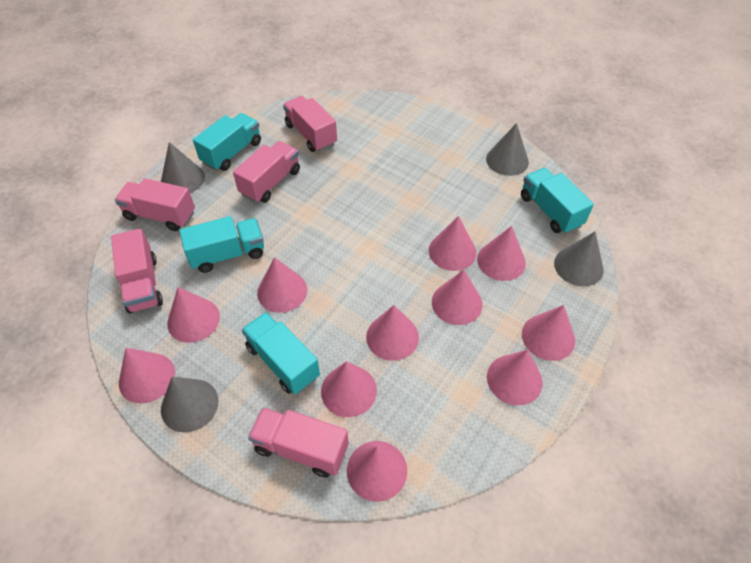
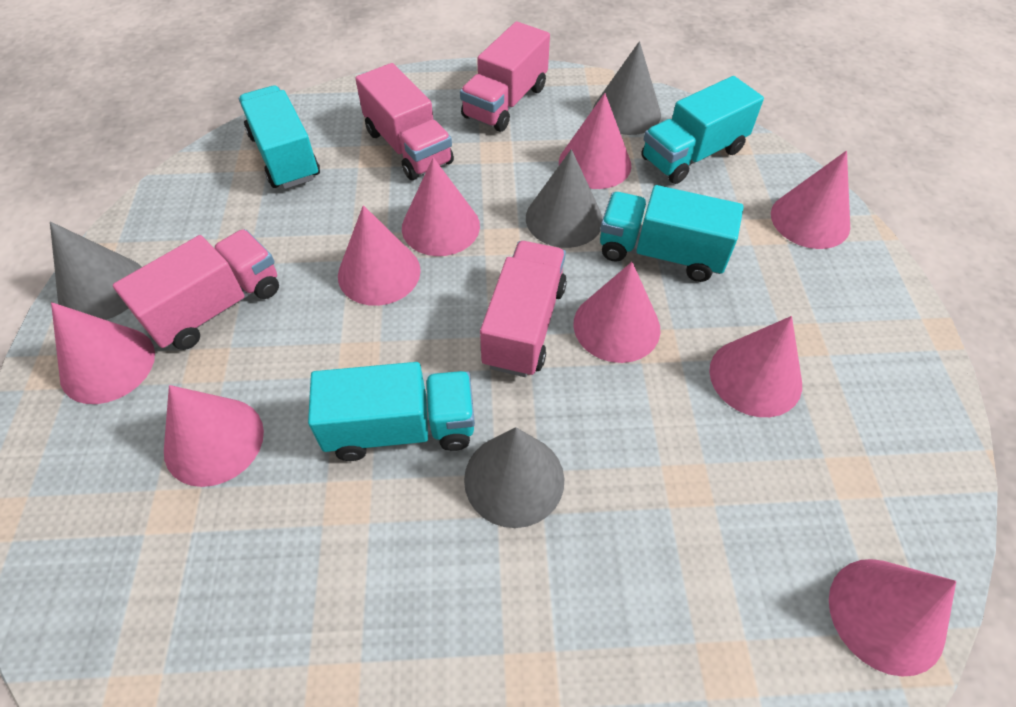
pink cone: [119,348,175,404] [167,287,220,343] [257,257,307,313] [321,361,377,417] [347,441,407,502] [366,305,419,361] [429,216,476,271] [432,270,483,325] [477,226,526,281] [487,349,543,405] [522,305,575,361] = 11 -> [51,302,155,404] [164,385,264,487] [338,205,421,306] [402,157,480,256] [559,93,631,189] [573,262,660,363] [709,316,802,417] [771,151,850,249] [829,559,956,677] = 9
pink truck: [111,229,163,314] [115,178,195,231] [233,141,300,203] [248,407,349,478] [283,96,337,152] = 5 -> [113,229,279,350] [355,63,454,180] [460,21,550,132] [480,241,567,377] = 4

